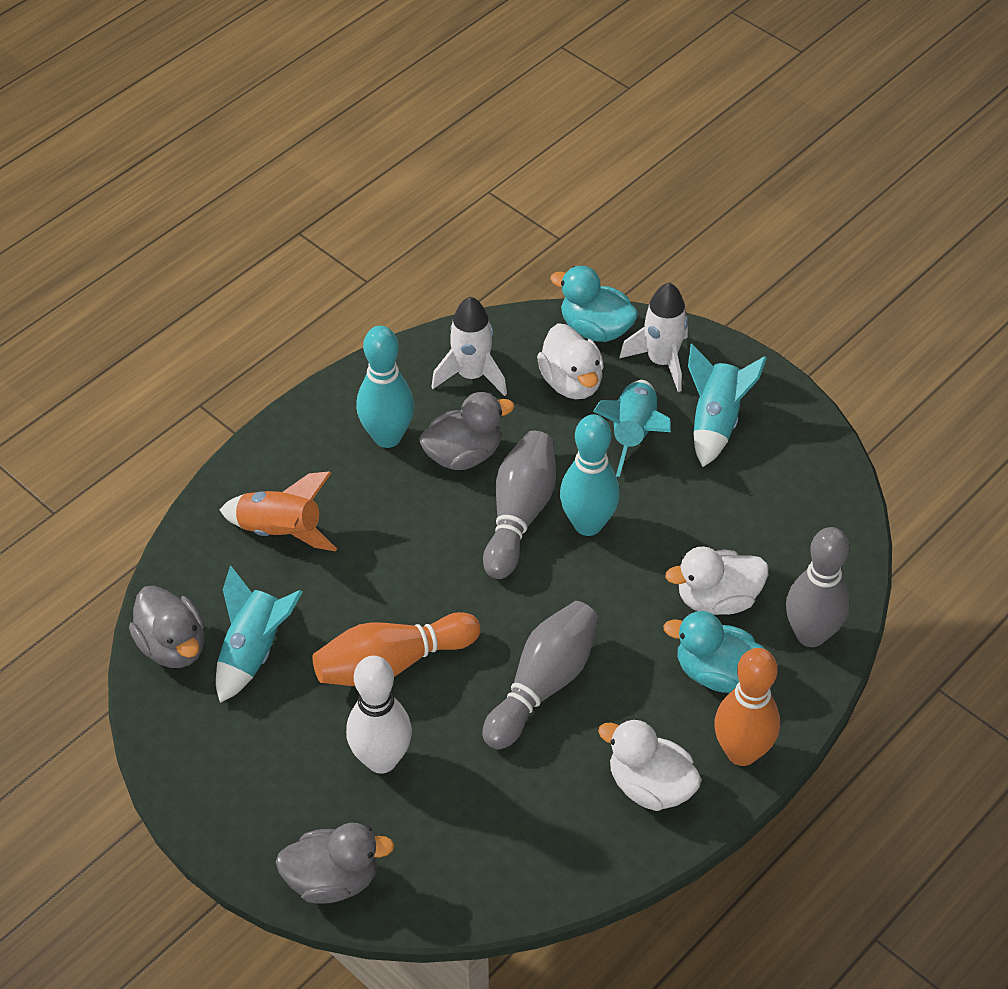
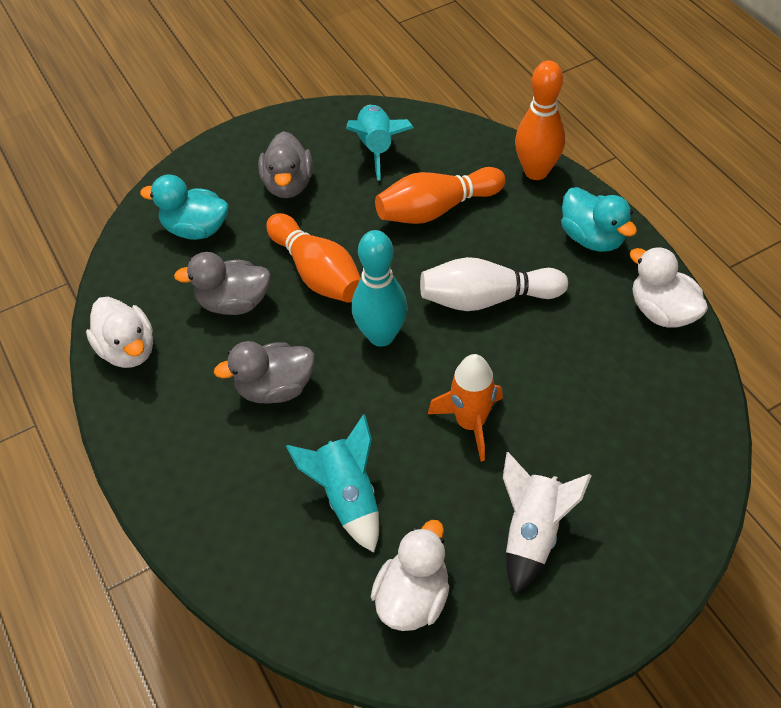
grey bowling pin: [482,601,598,749] [483,431,556,579] [786,527,849,647] = 3 -> none = 0
orange bowling pin: [312,612,481,686] [714,648,780,766] = 2 -> [266,213,361,303] [375,167,506,224] [515,60,565,180] = 3
turquoise bowling pin: [356,326,414,448] [560,414,620,536] = 2 -> [352,230,408,347] = 1
turquoise rocket: [216,565,303,703] [593,380,671,477] [688,344,767,467] = 3 -> [286,415,379,552] [347,105,414,181] = 2
white rocket: [431,297,507,396] [619,283,688,392] = 2 -> [503,452,592,595] = 1

